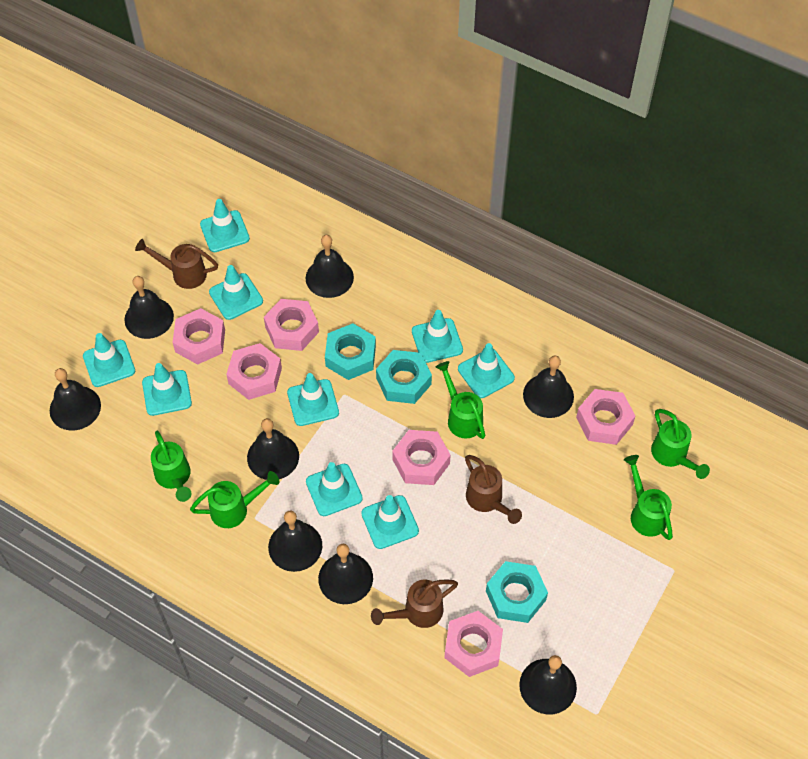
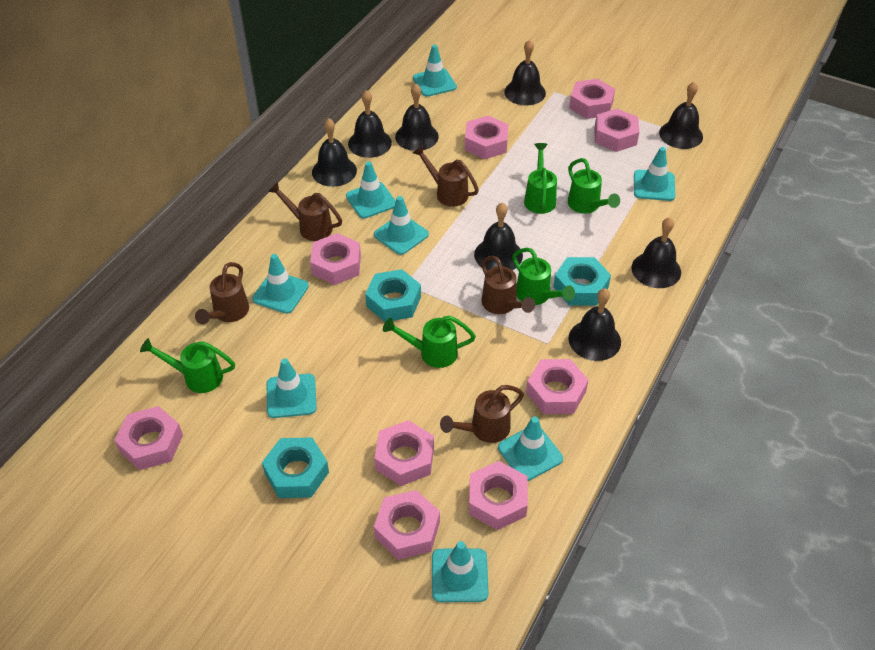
brown watering can: [135,239,218,289] [371,579,458,628] [465,455,522,524] = 3 -> [195,262,249,325] [268,182,342,241] [413,145,479,207] [440,385,524,443] [481,256,535,314] = 5
pink nut: [173,308,225,365] [226,343,282,400] [264,299,319,351] [392,430,451,485] [444,611,503,677] [576,389,635,445] = 6 -> [114,406,183,470] [310,233,361,285] [374,420,434,486] [374,490,440,560] [465,116,509,159] [469,461,528,530] [526,359,588,414] [569,79,615,119] [594,109,639,152] = 9
turquoise traffic cone: [83,333,135,387] [142,363,192,416] [200,199,250,252] [209,265,263,320] [287,373,339,426] [306,462,363,516] [361,495,419,549] [412,310,463,363] [458,343,515,398] = 9 -> [252,254,309,314] [267,358,317,418] [346,162,396,219] [374,196,429,255] [413,45,457,97] [432,541,489,602] [498,416,563,481] [634,147,676,201] = 8

